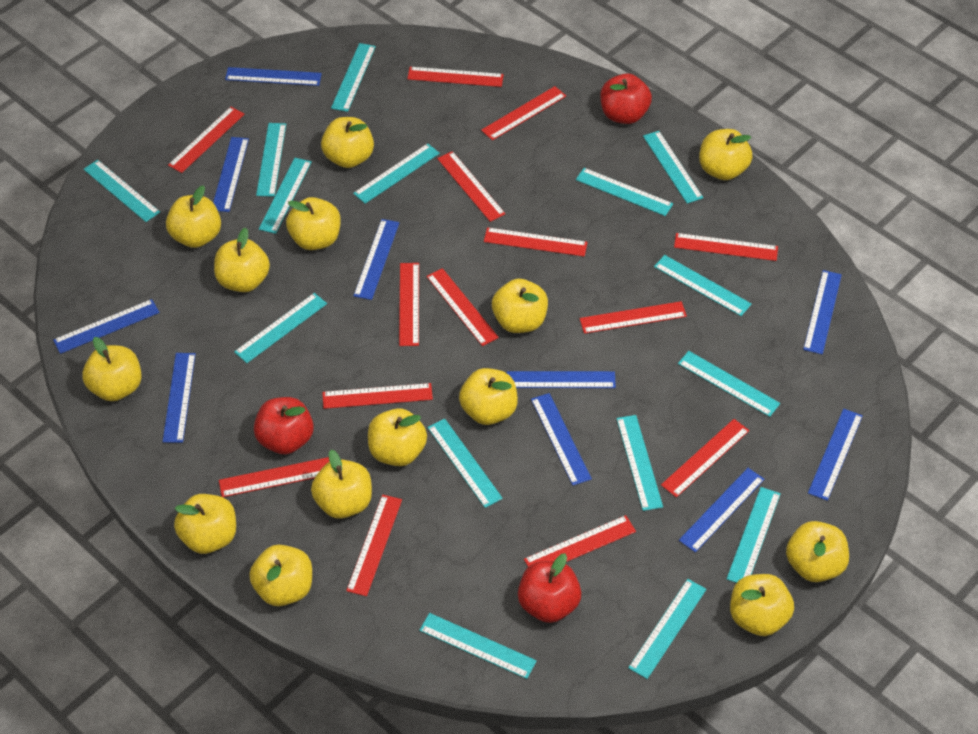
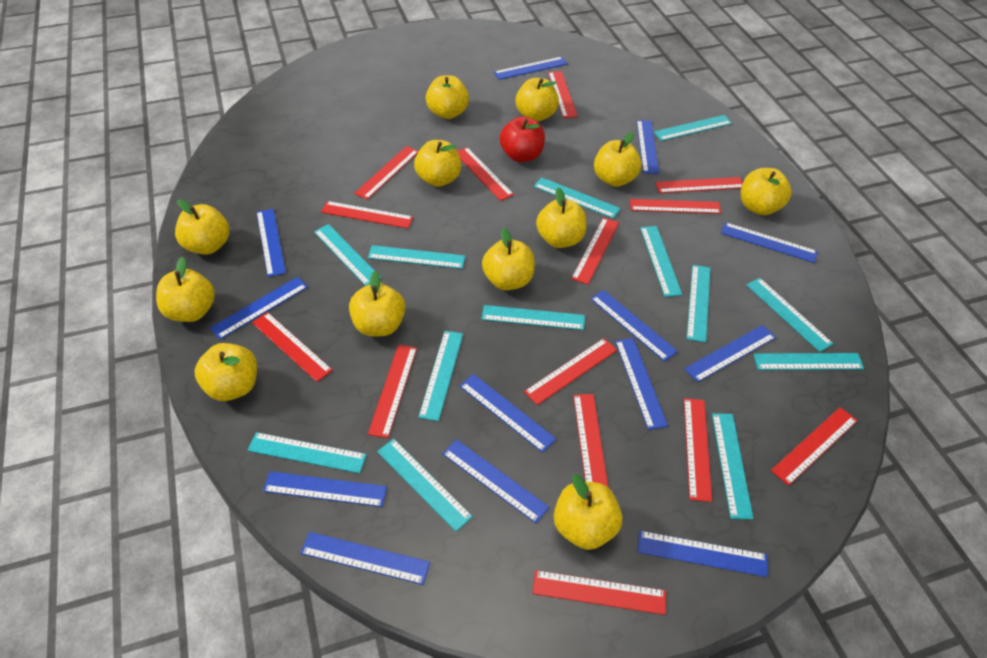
blue ruler: [53,299,160,354] [163,353,196,443] [213,137,249,212] [225,67,322,86] [353,219,399,300] [507,371,616,388] [531,393,592,486] [679,468,765,553] [803,270,842,354] [808,409,863,501] = 10 -> [210,277,308,340] [257,209,286,277] [263,471,387,507] [300,532,430,585] [442,439,549,523] [460,374,556,453] [494,57,568,80] [591,290,678,362] [615,338,668,430] [637,120,659,174] [638,531,768,577] [684,325,776,382] [721,222,818,263] = 13
red apple: [254,397,314,454] [518,553,581,623] [600,73,652,124] = 3 -> [500,117,545,162] = 1
turquoise ruler: [83,160,160,222] [234,293,327,363] [256,123,286,197] [259,158,312,234] [331,43,376,112] [353,143,440,204] [419,613,537,679] [427,419,503,508] [576,168,673,216] [616,415,663,511] [628,579,707,679] [643,131,703,204] [654,255,752,316] [678,351,780,417] [727,487,781,583] = 15 -> [248,432,367,473] [314,224,381,286] [368,245,465,269] [377,439,473,531] [418,331,463,421] [481,305,585,330] [534,177,620,218] [640,226,683,297] [654,115,732,141] [687,265,710,342] [712,413,754,519] [747,278,833,352] [753,353,864,370] = 13
yellow apple: [82,337,142,401] [166,185,221,248] [174,494,236,554] [214,228,270,292] [249,545,312,606] [286,197,341,250] [311,450,372,519] [321,117,374,168] [368,408,427,466] [459,368,518,425] [492,279,548,333] [699,129,752,180] [730,574,794,636] [786,521,849,582] = 14 -> [156,257,215,322] [175,199,230,255] [195,343,257,401] [349,271,406,336] [414,140,462,187] [426,75,469,119] [482,228,535,290] [515,78,559,122] [536,188,587,248] [554,474,622,550] [594,132,642,187] [741,168,791,215] = 12

